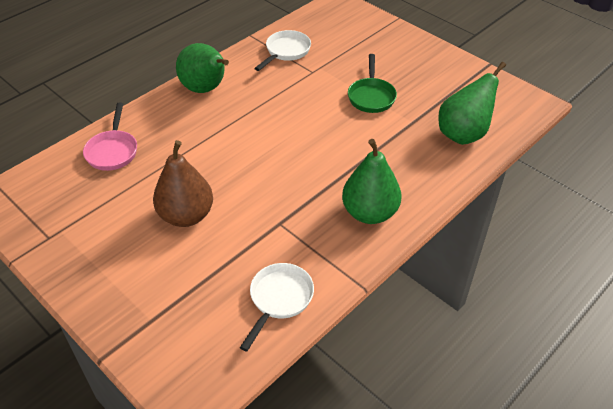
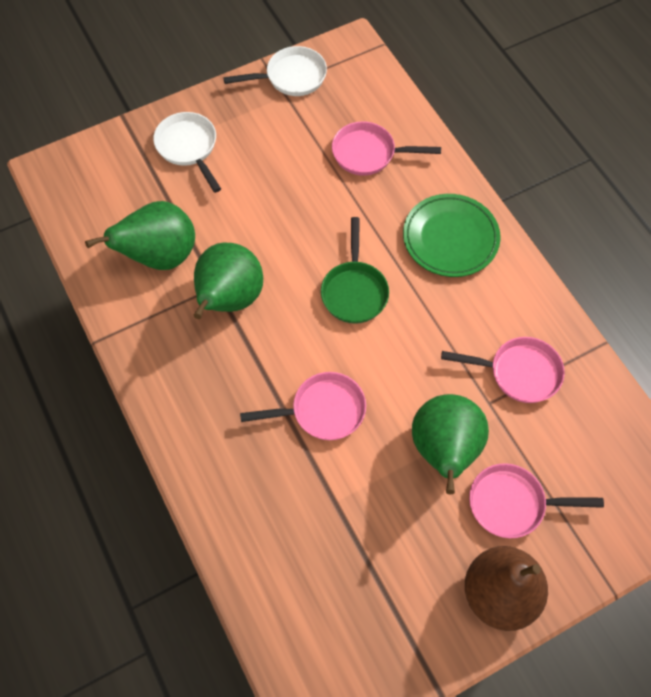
green plate: none = 0 -> [403,194,501,277] = 1
pink pan: [83,102,137,171] = 1 -> [240,372,366,440] [332,121,441,176] [441,337,565,403] [469,463,604,538] = 4

